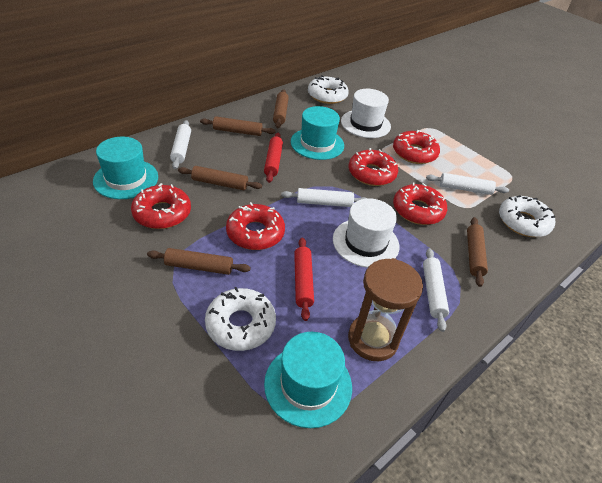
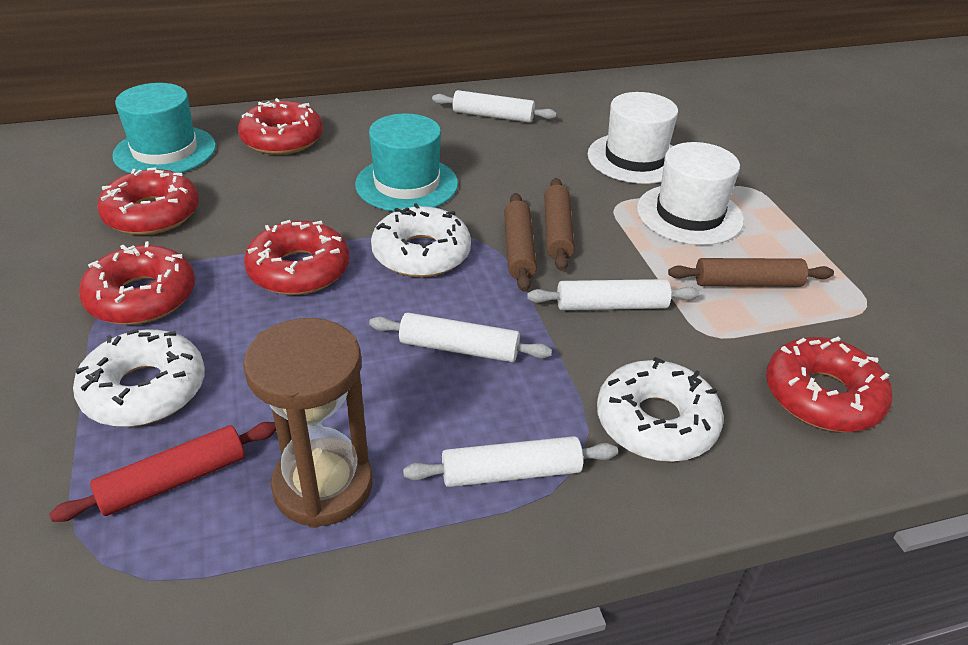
brown rolling pin: [147,248,251,275] [178,166,262,190] [200,116,276,136] [273,89,289,128] [467,217,488,287] = 5 -> [504,193,537,292] [544,178,574,271] [668,258,834,287] = 3
red rolling pin: [264,133,283,183] [294,238,314,321] = 2 -> [49,422,276,522] = 1
turquoise hat: [93,137,158,199] [264,332,352,428] [291,106,344,160] = 3 -> [112,83,216,173] [355,113,458,212] = 2

